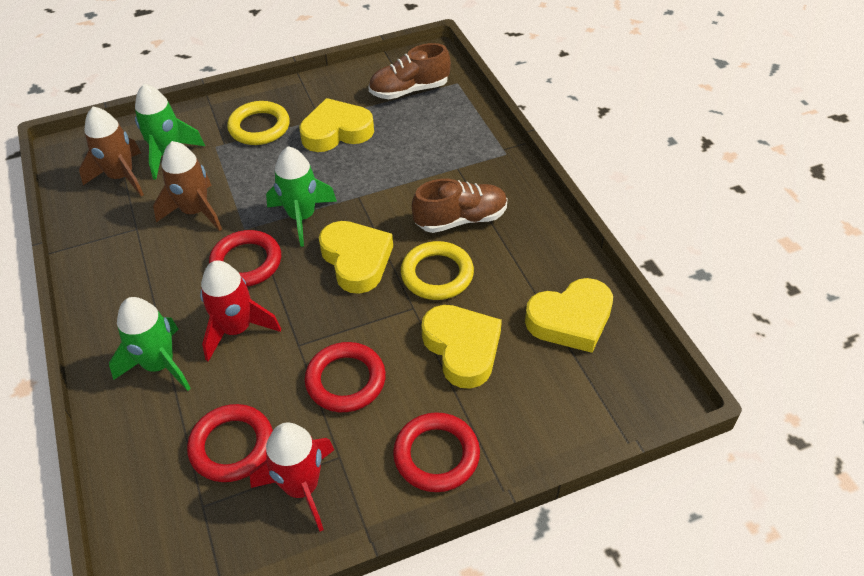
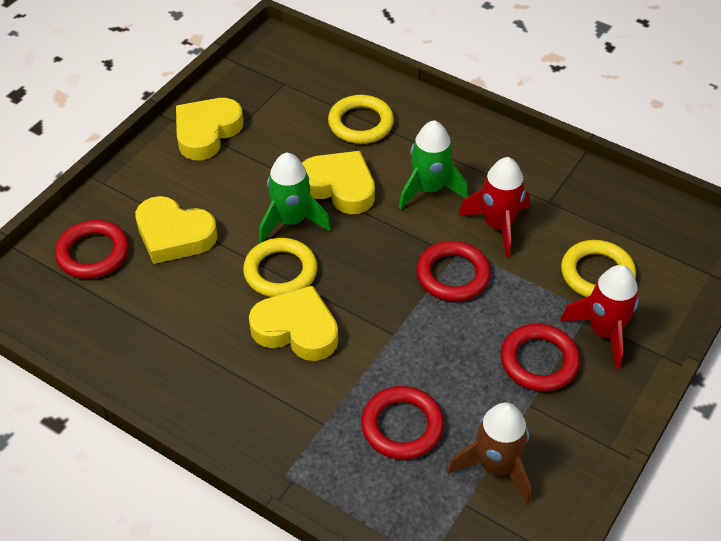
brown rocket: [79,107,144,196] [153,141,222,231] = 2 -> [447,402,531,504] = 1
brown shoe: [368,43,451,99] [412,179,507,233] = 2 -> none = 0
green rocket: [109,297,191,391] [135,84,205,180] [266,146,337,247] = 3 -> [259,153,331,243] [399,120,469,210] = 2
yellow ring: [227,101,290,145] [401,241,474,300] = 2 -> [243,238,317,297] [328,95,394,144] [561,240,636,297] = 3

